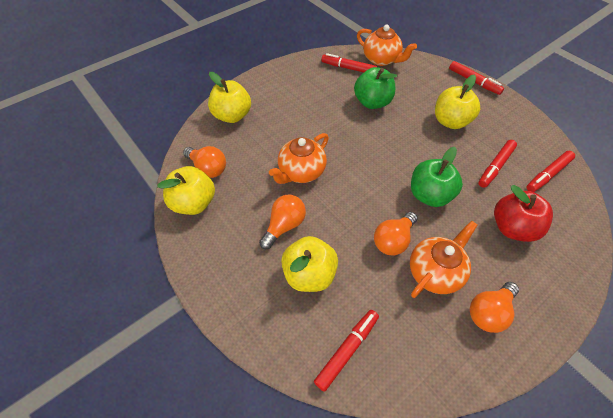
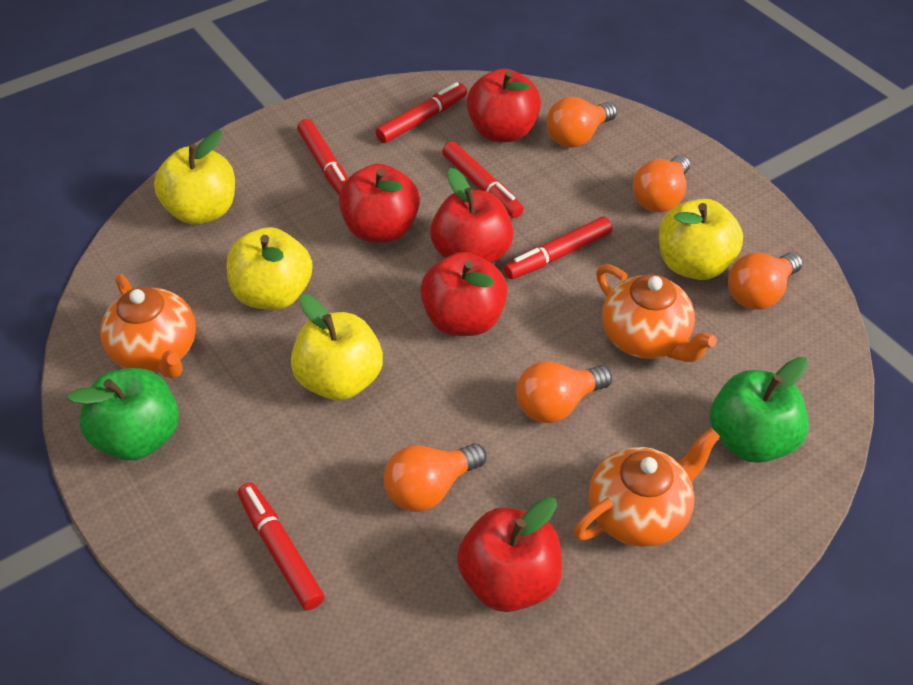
orange light bulb: [183,146,226,178] [259,195,306,249] [374,212,417,255] [470,282,519,333] = 4 -> [383,443,487,512] [516,361,612,423] [546,97,617,148] [633,155,690,212] [728,252,803,310] = 5
red apple: [494,185,553,242] = 1 -> [339,164,420,243] [420,252,508,336] [430,168,513,263] [457,497,562,612] [466,68,541,142] = 5

